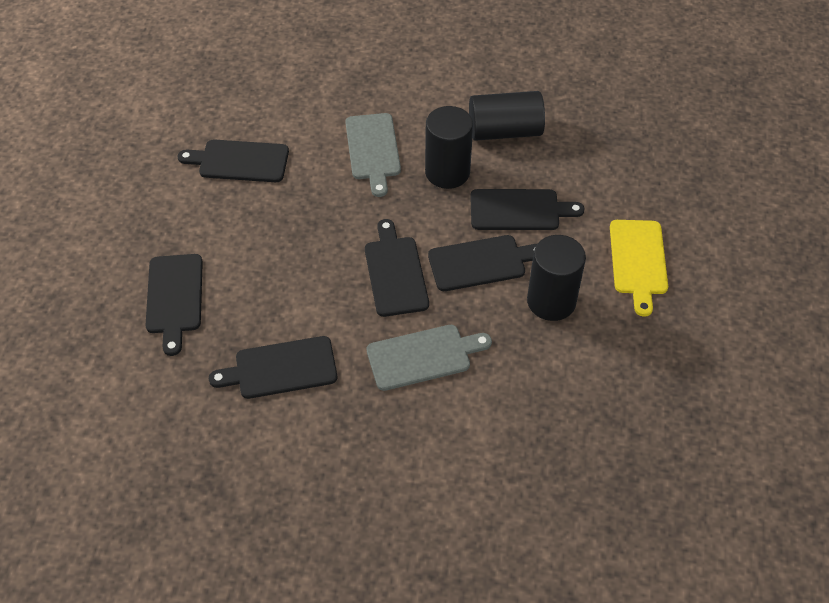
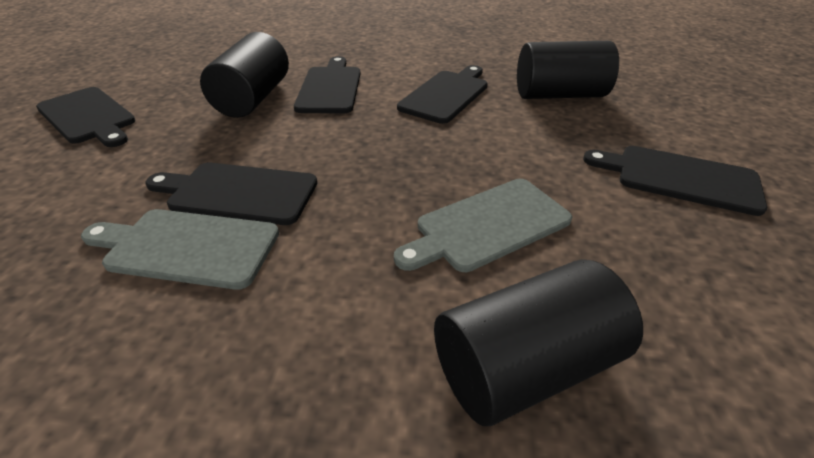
black cutting board: [146,254,203,356] [178,139,289,182] [209,336,337,399] [365,219,429,317] [428,235,537,291] [470,189,585,230] = 6 -> [36,87,136,147] [145,163,318,225] [294,56,361,113] [397,65,488,124] [583,146,767,216] = 5
yellow cutting board: [610,220,668,317] = 1 -> none = 0

